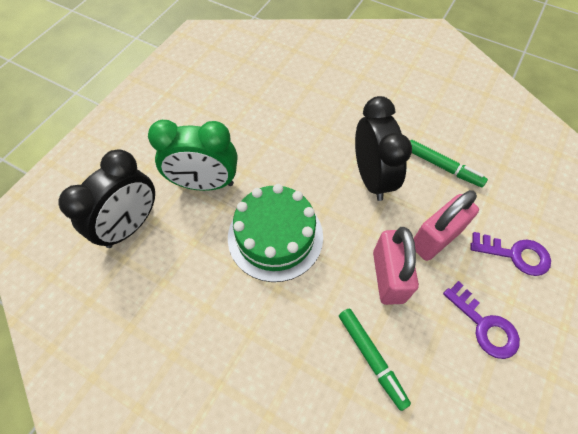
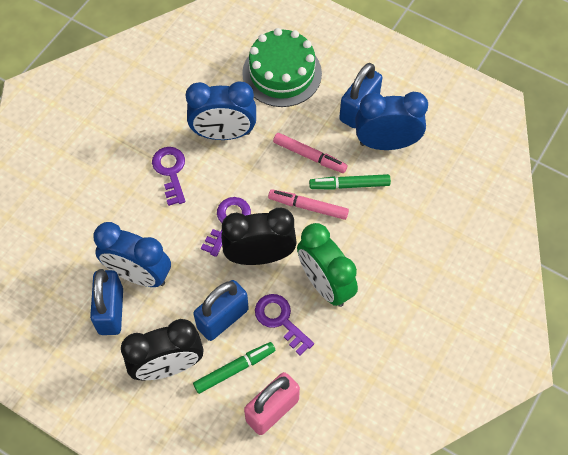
blue clock: none = 0 -> [93,222,171,287] [186,81,256,140] [355,92,428,150] = 3
blue padlock: none = 0 -> [90,269,123,335] [193,280,249,341] [339,63,382,128] = 3
pink marker: none = 0 -> [268,189,349,220] [273,133,347,173] = 2
pink padlock: [373,227,419,305] [413,190,479,261] = 2 -> [244,372,300,435] = 1
purple key: [443,281,520,359] [470,232,551,276] = 2 -> [152,147,185,206] [201,197,251,257] [255,294,314,355] = 3

